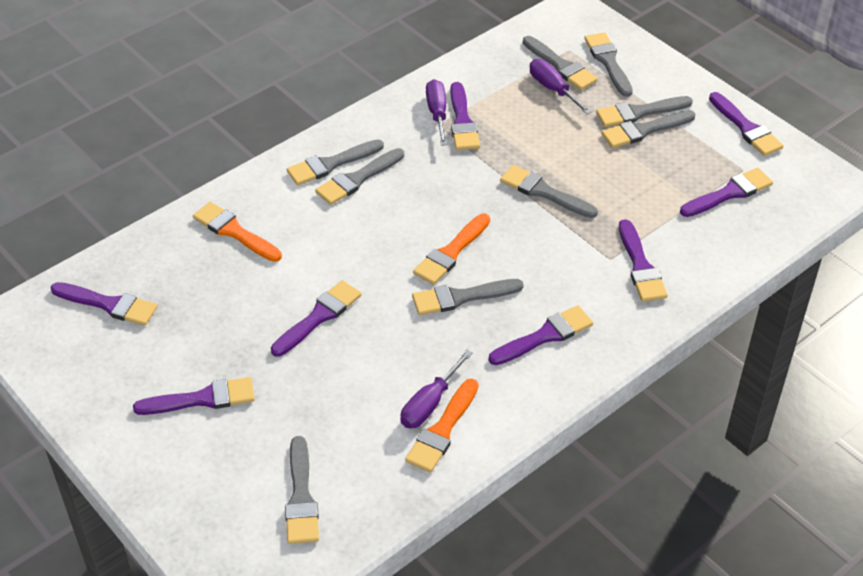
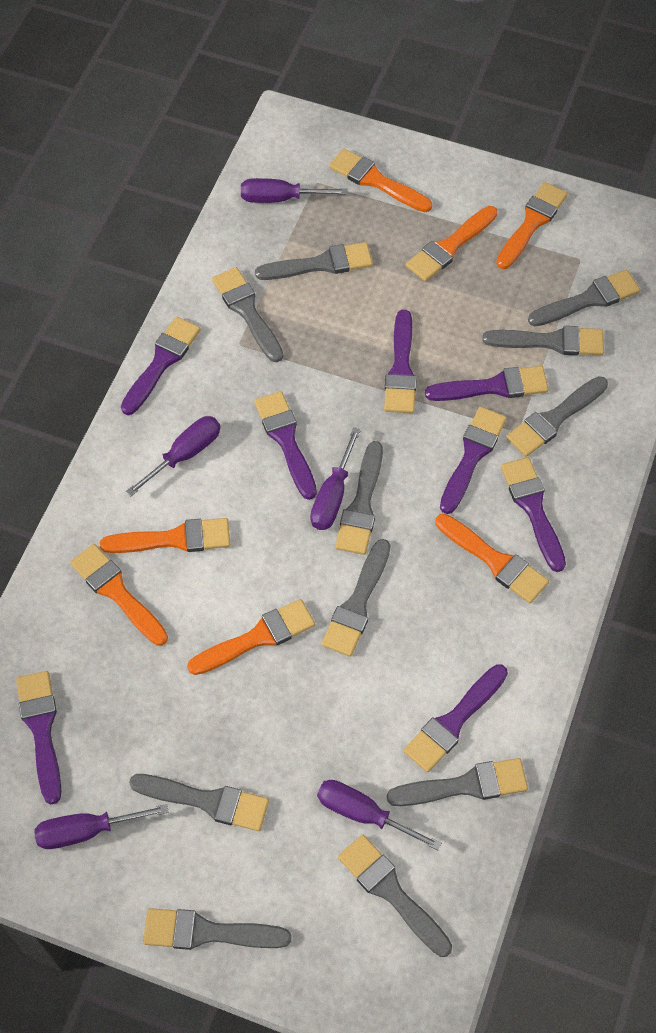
grey brush: [285,436,319,544] [287,139,384,185] [315,148,404,205] [412,279,524,315] [500,165,598,218] [523,36,598,90] [584,32,633,97] [596,96,693,127] [601,110,695,148] = 9 -> [129,774,269,831] [143,908,292,950] [212,267,283,362] [255,242,373,280] [322,539,391,657] [335,441,383,555] [338,834,452,957] [387,758,528,806] [482,326,604,355] [506,376,608,457] [528,270,640,326] = 11
orange brush: [193,202,282,262] [405,378,479,473] [413,214,490,285] = 3 -> [70,544,168,646] [100,518,230,553] [187,599,315,675] [329,148,432,212] [406,206,498,282] [436,513,549,603] [496,182,568,269] = 7
purple screwdriver: [401,350,473,428] [426,79,447,146] [530,59,592,114] = 3 -> [34,804,169,849] [126,416,220,497] [241,178,348,203] [310,427,361,530] [317,780,442,851] = 5

